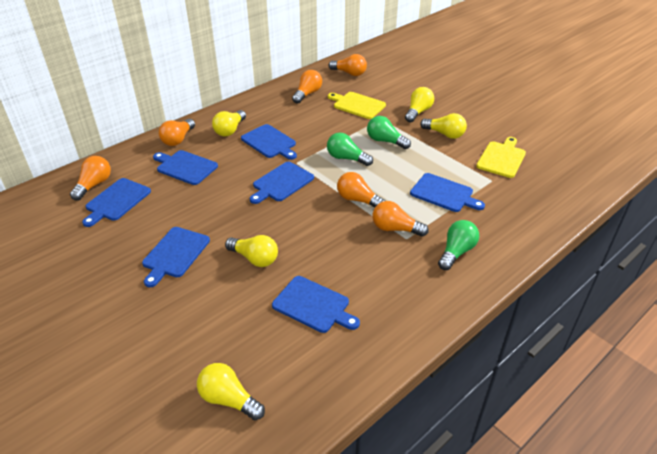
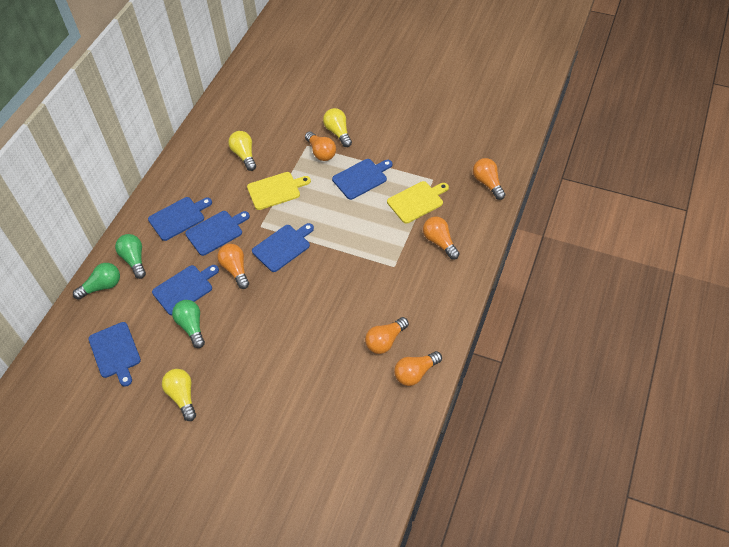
blue cutting board: [82,178,151,227] [142,227,210,287] [153,150,218,185] [241,124,297,160] [250,162,314,204] [272,276,360,333] [410,173,485,212] = 7 -> [88,322,141,387] [148,197,212,241] [152,265,219,315] [185,211,250,256] [252,223,314,272] [332,159,392,200] = 6
yellow light bulb: [197,363,265,420] [212,110,246,136] [225,235,278,267] [405,87,434,122] [420,113,467,139] = 5 -> [162,369,196,421] [228,131,256,171] [323,108,352,147] = 3

